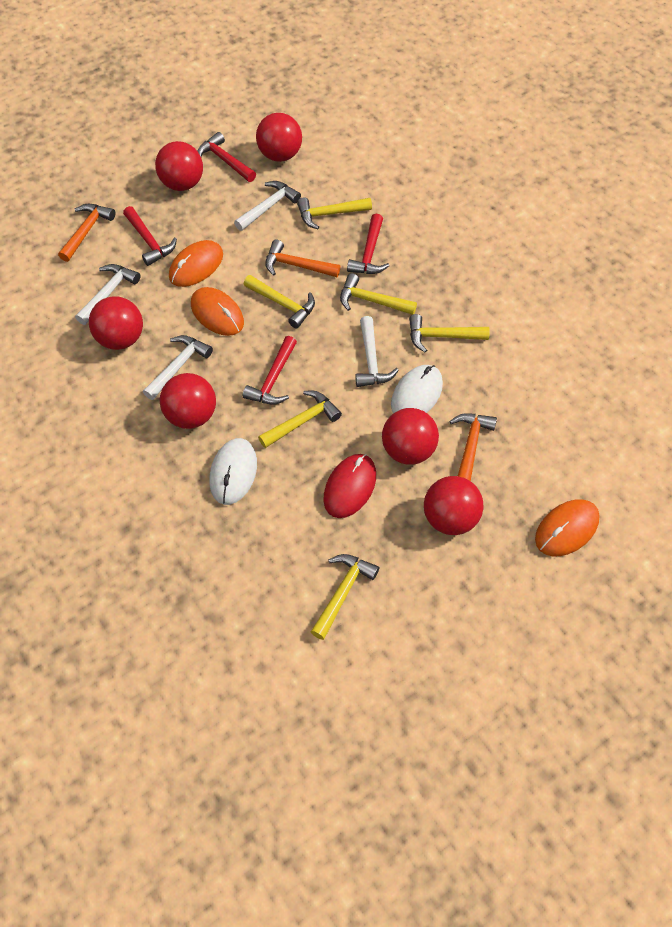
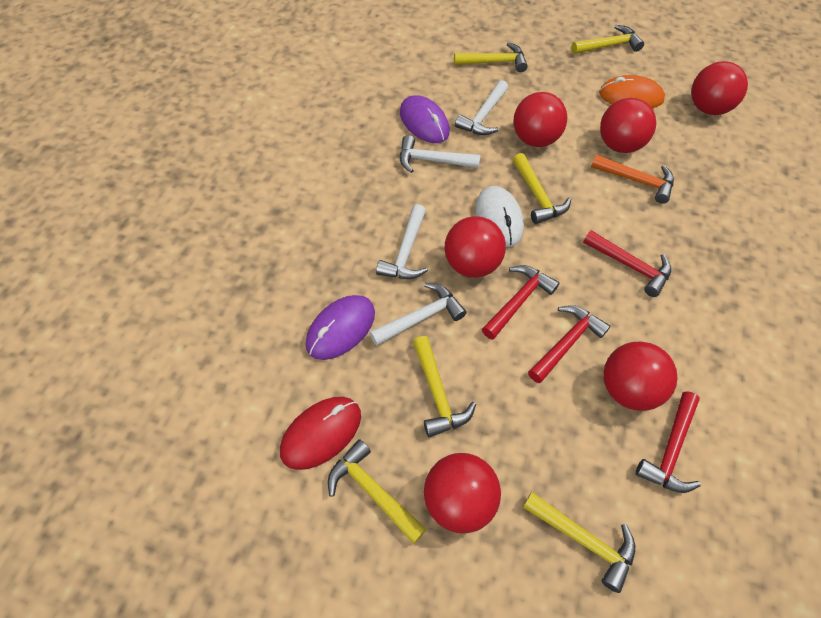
orange hammer: [58,204,115,262] [265,239,340,277] [449,413,497,481] = 3 -> [591,154,674,204] = 1
orange mouse: [169,240,223,287] [191,287,244,336] [535,499,600,556] = 3 -> [599,75,665,108] = 1
purple mouse: none = 0 -> [306,295,375,360] [400,95,450,143] = 2
white mouse: [210,438,257,505] [391,365,443,413] = 2 -> [475,186,524,247] = 1

